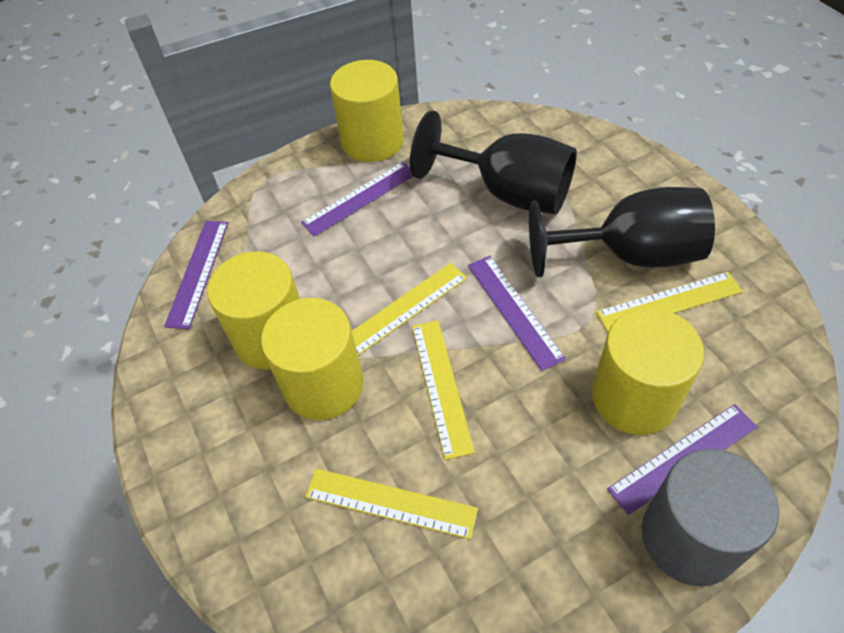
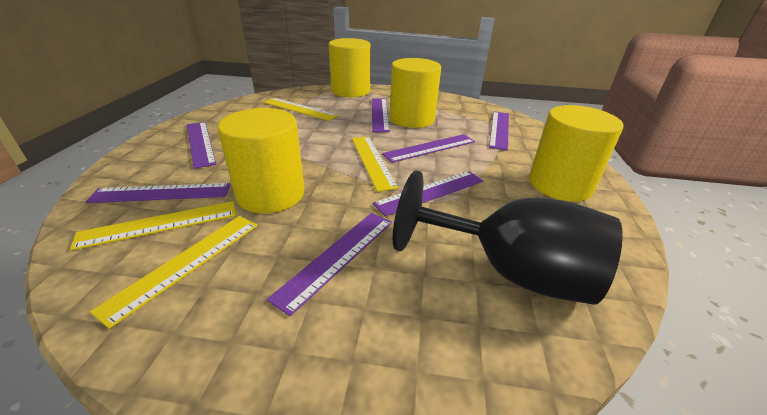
black goblet: [410,110,577,215] [529,187,715,277] = 2 -> [393,170,623,305] = 1
grey cylinder: [642,449,779,587] = 1 -> none = 0
purple ruler: [164,221,228,329] [301,162,413,237] [468,256,566,371] [607,404,757,515] = 4 -> [86,183,231,203] [187,122,216,169] [267,213,392,316] [372,98,390,132] [373,171,483,216] [382,134,475,163] [489,112,509,150] = 7

